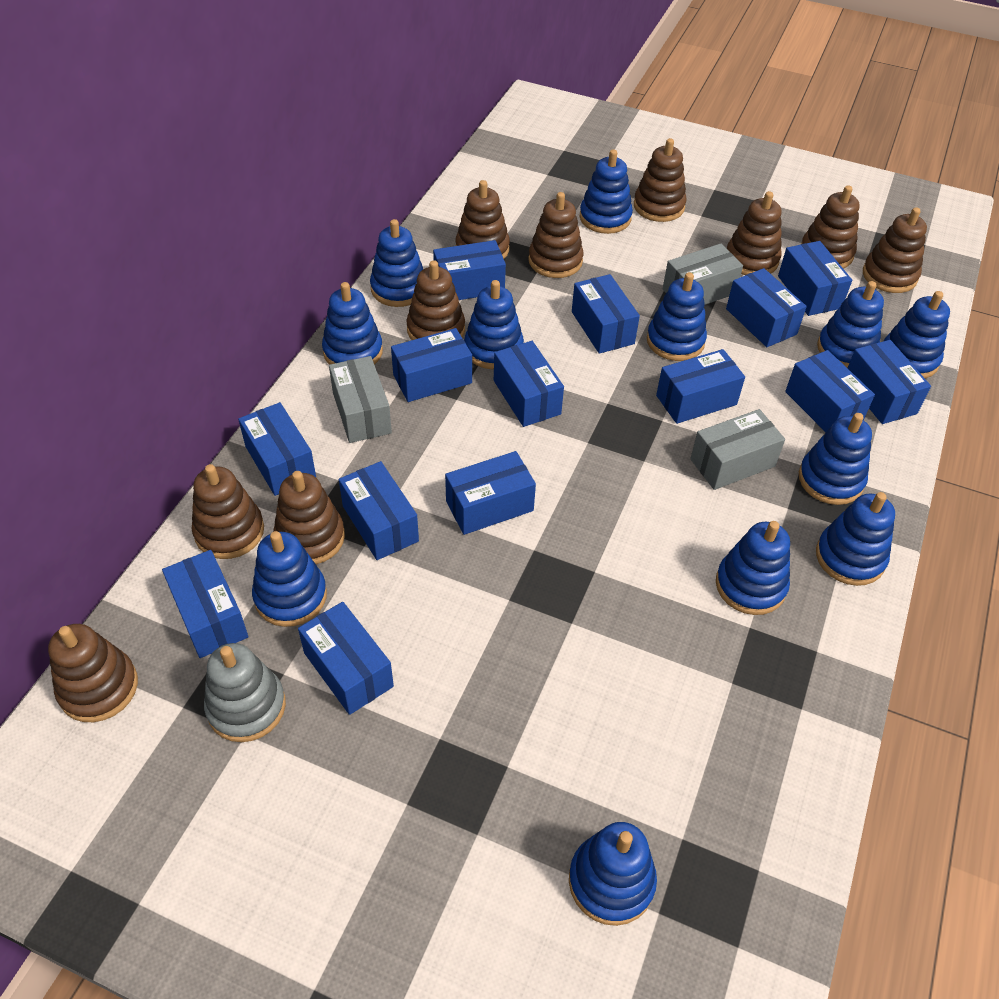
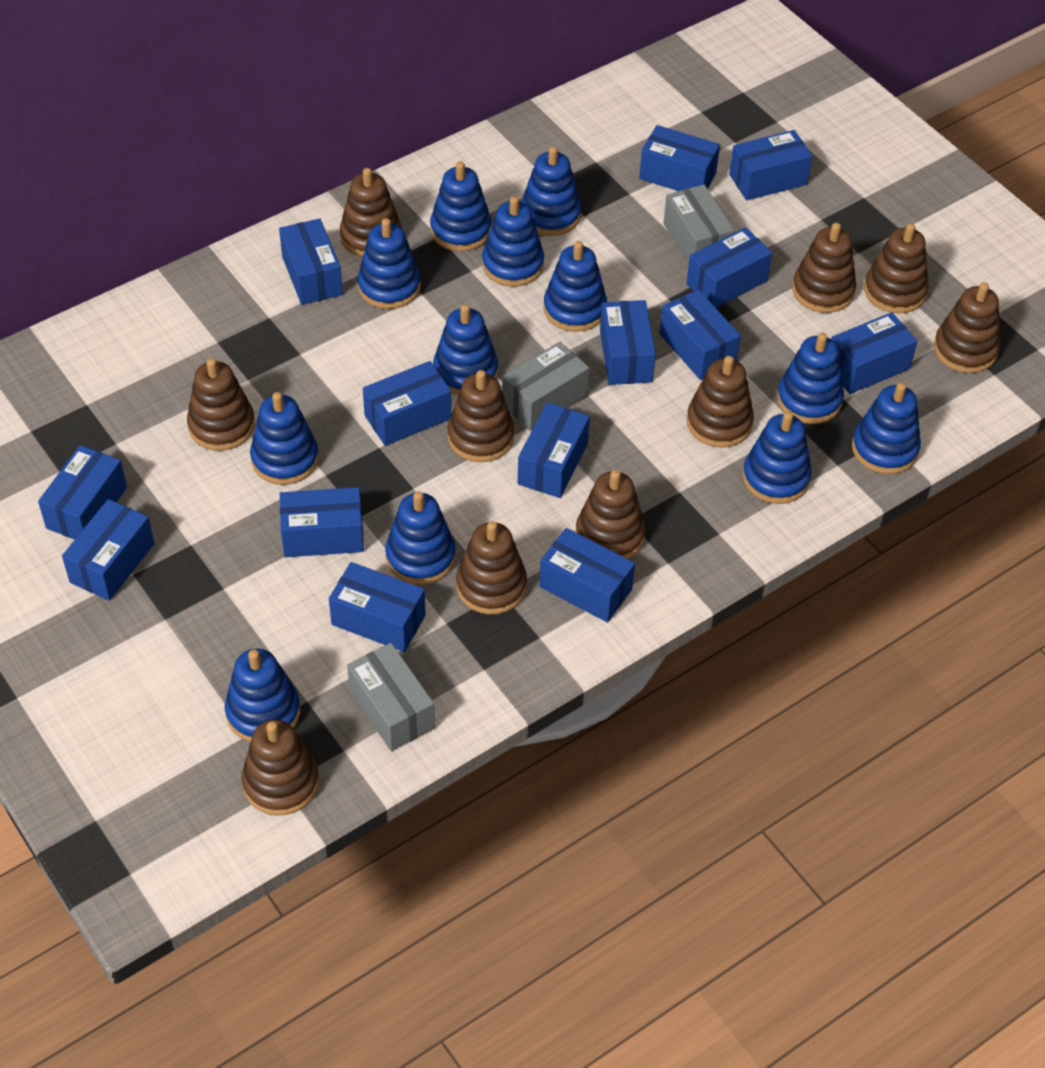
grey stacking toy: [204,643,286,742] = 1 -> none = 0

